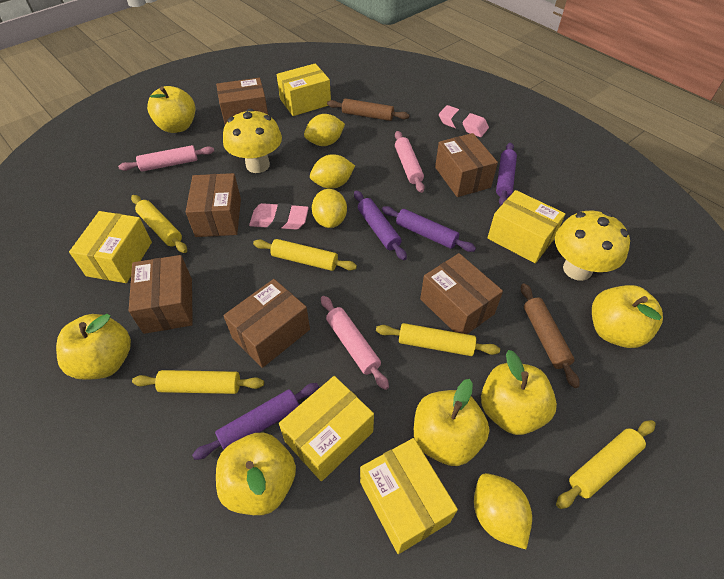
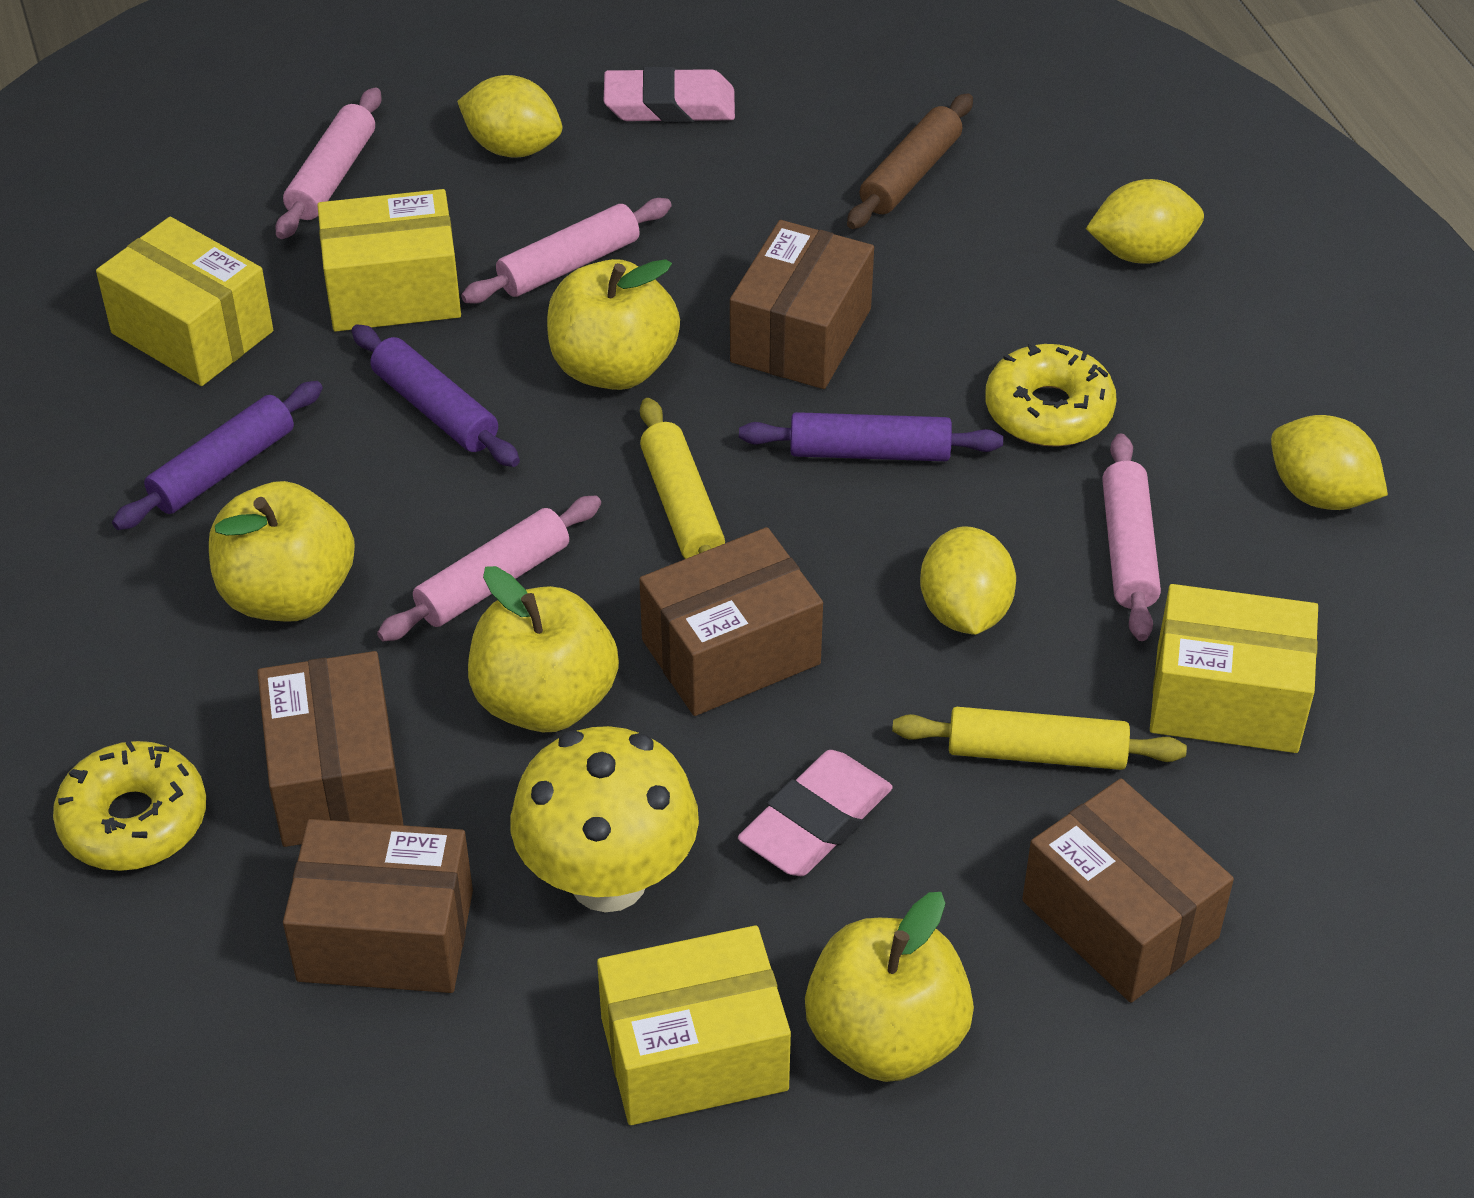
brown box: [129,255,193,334] [186,173,241,237] [216,78,268,125] [223,279,310,368] [420,253,503,334] [435,133,498,197] = 6 -> [257,651,404,847] [283,819,473,993] [639,527,823,716] [730,220,874,389] [1022,778,1234,1003] = 5
brown rolling pin: [327,98,409,121] [521,283,579,388] = 2 -> [847,93,973,229] = 1
pink rolling pin: [118,145,214,172] [321,296,389,390] [395,131,425,193] = 3 -> [275,88,382,239] [377,495,601,641] [461,198,672,304] [1102,433,1161,641] = 4
purple rolling pin: [192,383,319,460] [354,190,407,260] [382,206,476,252] [496,143,517,205] = 4 -> [112,381,323,530] [351,324,520,467] [739,412,1003,461] = 3
yellow apple: [56,314,131,380] [147,86,195,133] [216,432,296,515] [414,379,489,466] [481,350,557,435] [592,285,663,348] = 6 -> [209,481,355,622] [468,566,619,732] [547,259,680,390] [805,892,974,1082] = 4
yellow box: [69,211,152,283] [277,63,331,116] [279,376,374,481] [360,438,458,554] [487,190,565,263] = 5 -> [96,217,273,386] [317,189,461,332] [597,925,791,1125] [1150,584,1318,753] = 4
yellow donut: none = 0 -> [53,740,206,871] [985,343,1117,447] = 2
yellow mushroom: [223,109,282,173] [555,210,630,281] = 2 -> [511,726,699,912] = 1
yellow rolling pin: [131,195,187,253] [132,370,264,394] [253,239,357,271] [376,323,500,356] [556,420,656,509] = 5 -> [640,398,725,559] [892,707,1187,770] = 2

